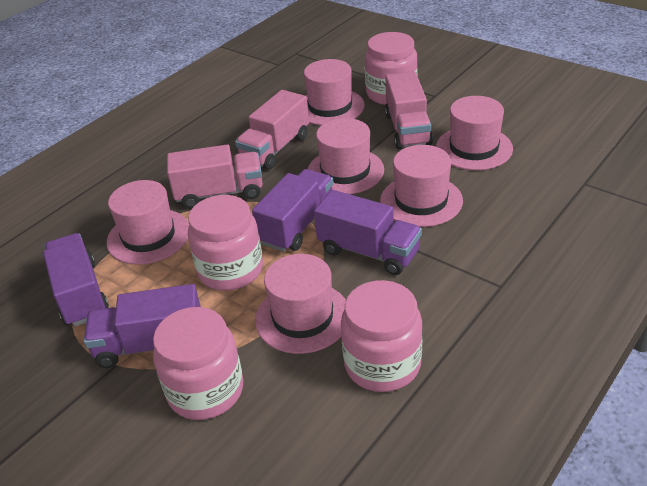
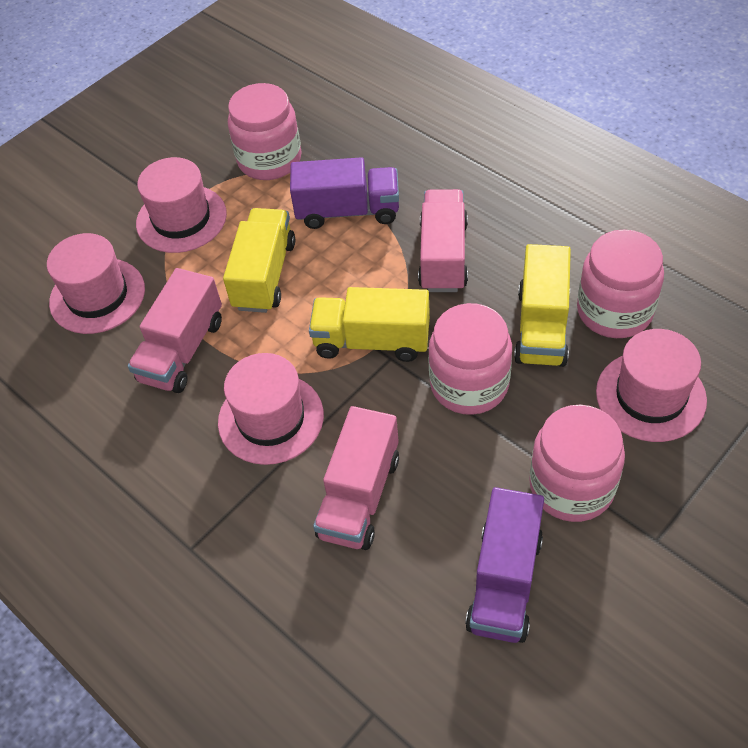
pink hat: [107,180,189,265] [255,254,346,354] [304,59,365,125] [308,118,384,194] [380,145,463,227] [436,96,513,170] = 6 -> [47,233,145,334] [136,157,227,253] [218,353,324,465] [596,329,707,442] = 4
purple truck: [43,233,109,327] [84,284,201,368] [252,169,334,252] [314,190,422,275] = 4 -> [290,157,399,229] [465,487,544,643] = 2
yellow truck: none = 0 -> [223,208,295,313] [309,287,430,362] [514,244,571,367] = 3

